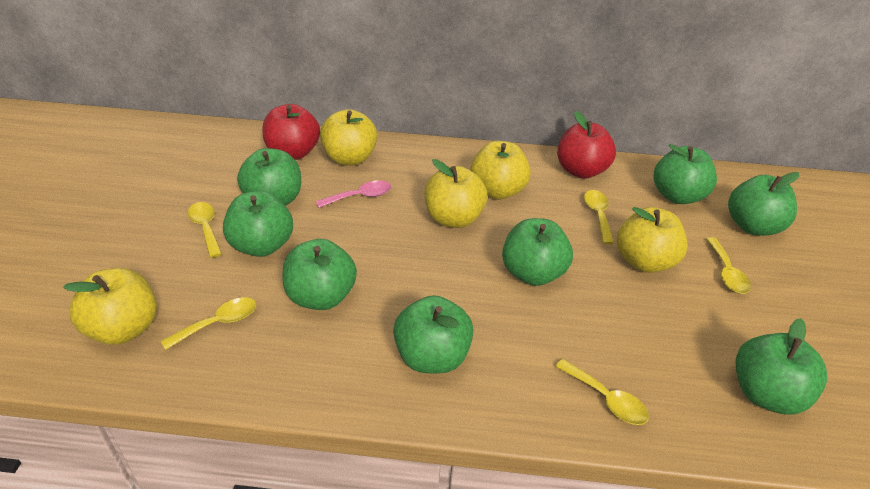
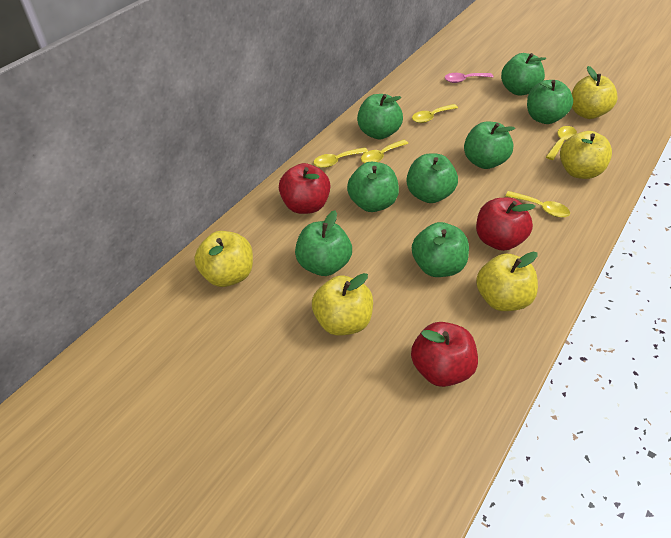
red apple: [262,104,320,160] [557,111,616,179] = 2 -> [279,163,331,214] [411,322,478,387] [476,198,536,251] = 3

